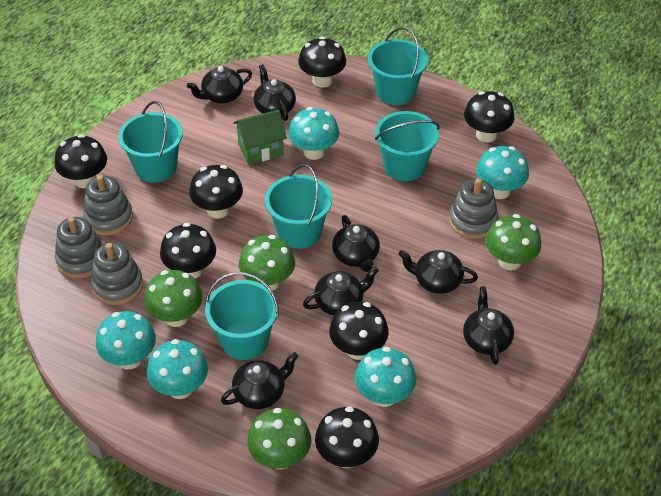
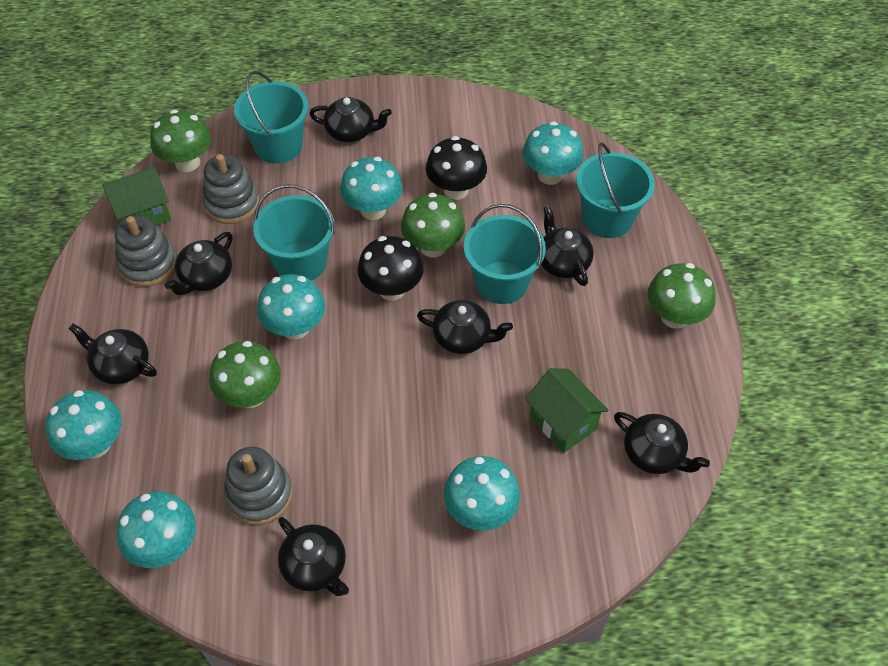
black mushroom: [54,134,107,188] [160,223,216,279] [189,165,243,219] [298,36,346,88] [315,406,379,468] [329,302,389,360] [464,91,514,143] = 7 -> [357,236,424,301] [426,136,487,200] = 2
green house: [233,110,287,165] = 1 -> [102,167,171,226] [525,368,609,453] = 2
grey stacking toy: [55,217,104,278] [83,175,133,236] [91,242,143,305] [449,178,498,239] = 4 -> [115,215,177,287] [202,154,260,224] [224,447,293,525] = 3
turquoise bucket: [118,101,183,183] [205,272,279,360] [265,164,332,249] [368,27,428,105] [375,111,440,181] = 5 -> [234,71,309,164] [253,184,335,281] [464,204,546,304] [576,142,655,238] = 4
turquoise mushroom: [96,311,156,370] [147,339,208,399] [288,107,339,160] [355,347,416,407] [476,146,529,199] = 5 -> [45,390,122,460] [116,491,196,568] [257,274,325,340] [340,157,403,220] [444,456,520,531] [523,121,583,185] = 6

